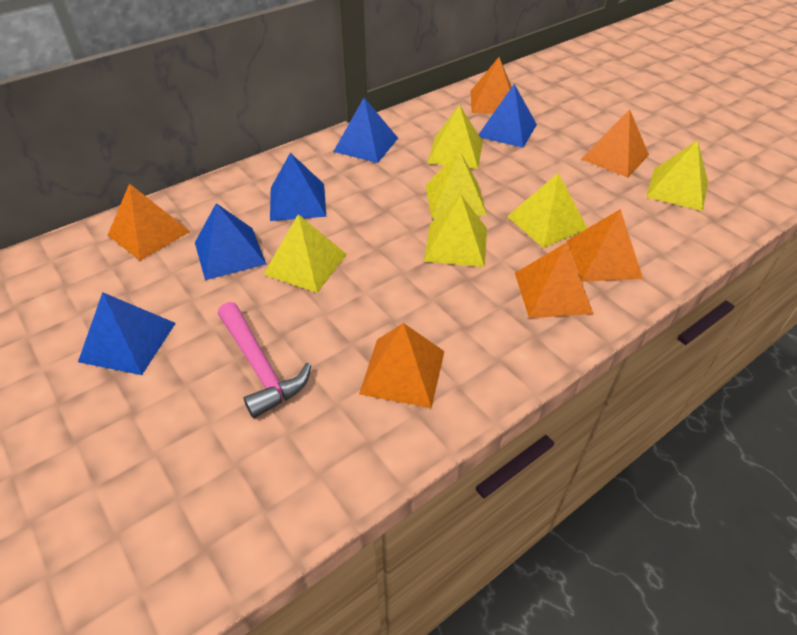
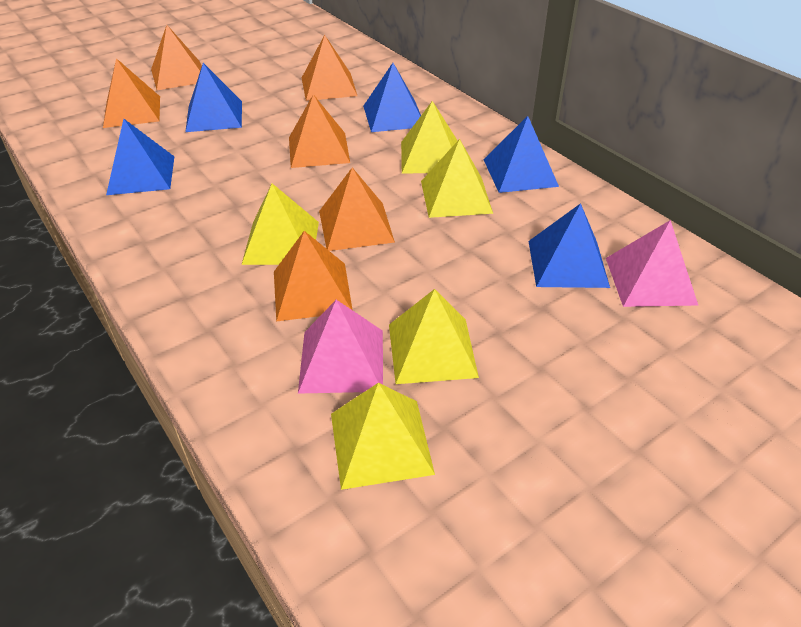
pink hammer: [218,302,311,418] = 1 -> none = 0
pink pyramid: none = 0 -> [298,300,383,394] [606,220,698,307] = 2
yellow pyramid: [263,214,347,293] [424,195,487,267] [426,151,487,218] [427,105,483,169] [507,173,587,248] [646,140,708,211] = 6 -> [241,184,319,265] [331,383,435,490] [389,289,479,384] [401,101,458,173] [421,139,493,218] = 5

